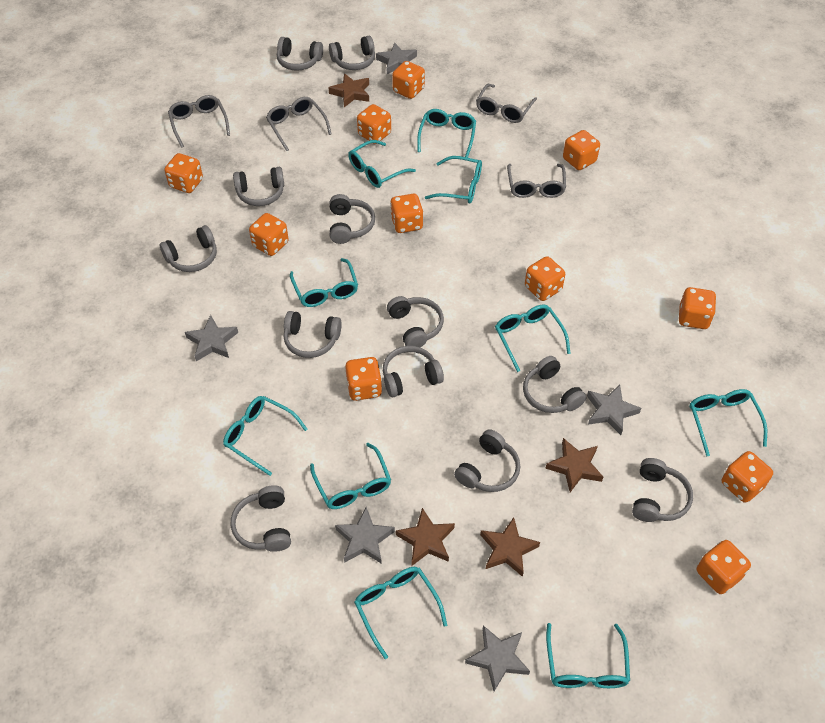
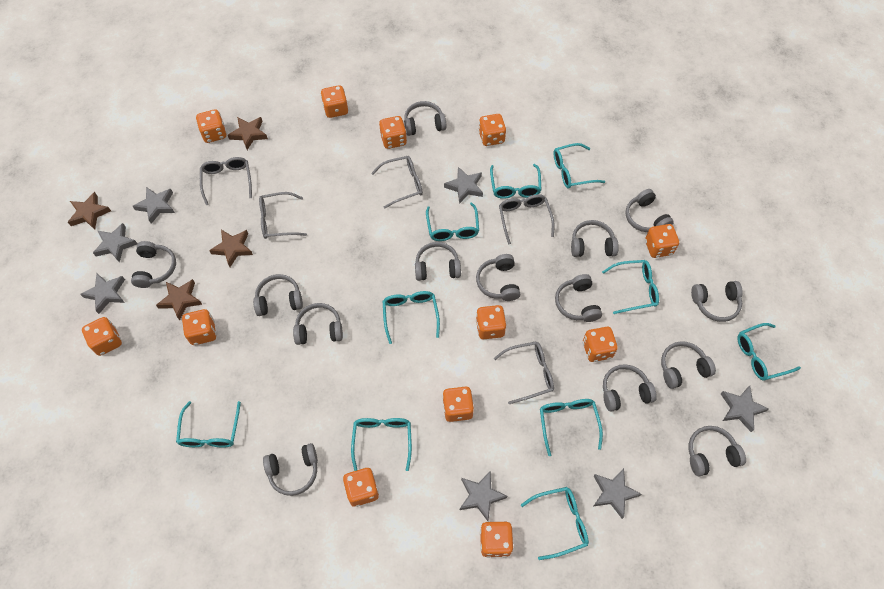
grey glasses: [168,95,230,148] [266,97,332,151] [476,84,537,123] [507,164,566,198] = 4 -> [200,157,252,205] [259,192,307,239] [371,156,423,209] [494,342,554,404] [499,194,555,245] = 5
grey headphones: [160,225,217,272] [231,485,291,552] [233,167,284,206] [277,37,323,71] [284,311,342,358] [329,36,375,70] [330,194,375,244] [383,346,444,397] [387,296,444,347] [454,429,520,492] [523,356,586,413] [632,458,693,522] = 12 -> [131,241,176,288] [253,274,303,316] [263,443,318,496] [293,303,343,345] [404,101,447,136] [415,242,461,281] [476,254,520,301] [555,274,602,322] [571,220,619,257] [603,364,657,412] [625,189,674,232] [661,341,716,389] [688,426,746,477] [691,281,743,322] = 14
grey star: [185,315,238,361] [335,507,395,564] [376,43,417,74] [465,625,530,691] [587,384,641,435] = 5 -> [80,274,125,314] [93,223,137,263] [133,187,175,224] [444,167,483,204] [460,470,507,521] [594,468,642,519] [721,386,769,432] = 7
orange dice: [164,153,203,193] [249,213,289,256] [345,357,382,401] [357,104,391,144] [390,194,423,233] [392,61,425,99] [525,256,565,301] [563,130,600,170] [679,287,716,329] [697,540,751,594] [722,451,773,503] = 11 -> [82,317,122,356] [182,309,217,345] [196,109,227,143] [321,85,348,118] [343,468,379,507] [379,116,407,149] [442,386,474,422] [476,305,506,339] [478,114,506,146] [480,521,513,558] [583,327,618,362] [645,224,679,258] = 12

